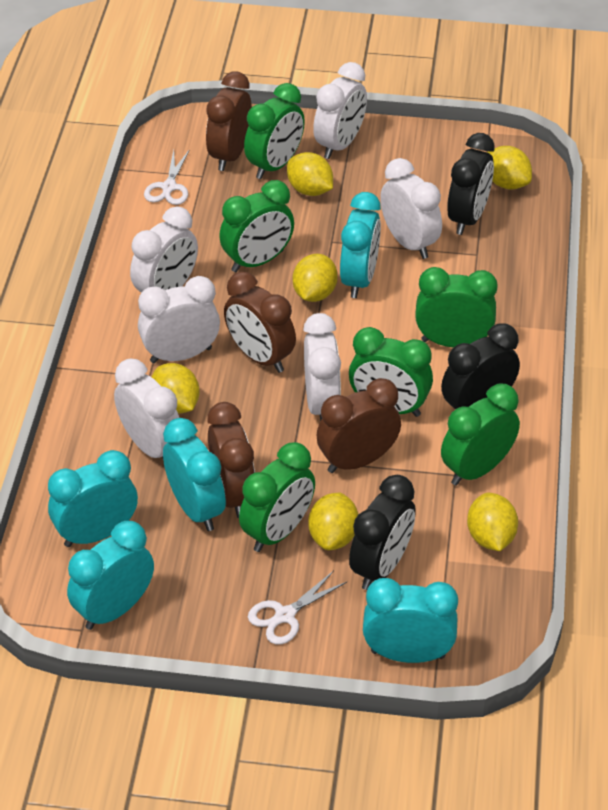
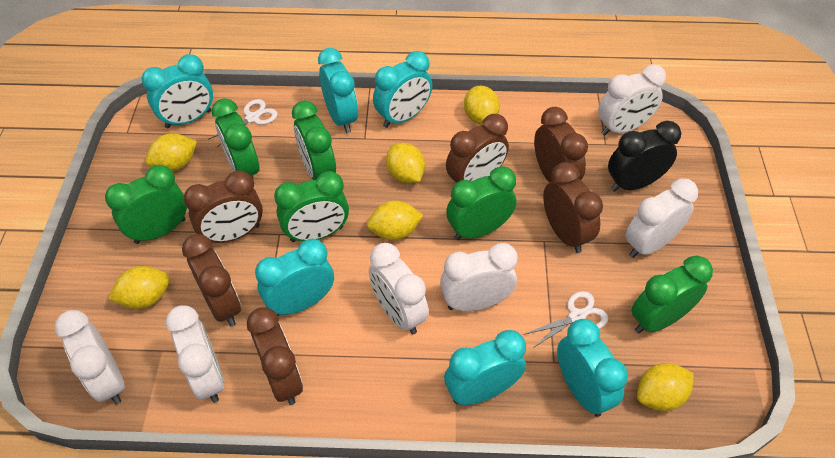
black clock: [349,475,416,590] [441,323,520,409] [447,133,495,235] = 3 -> [608,121,681,192] = 1
brown clock: [206,72,252,171] [207,402,255,518] [224,272,296,373] [316,378,401,473] = 4 -> [182,234,241,326] [184,170,263,243] [247,307,303,405] [446,114,509,183] [534,107,588,182] [543,162,603,253] = 6
turquoise clock: [48,450,138,547] [67,521,154,630] [163,418,226,531] [340,192,381,298] [363,578,458,663] = 5 -> [141,54,213,128] [255,239,334,316] [318,48,358,133] [373,51,432,128] [444,330,526,405] [557,319,628,417] = 6

